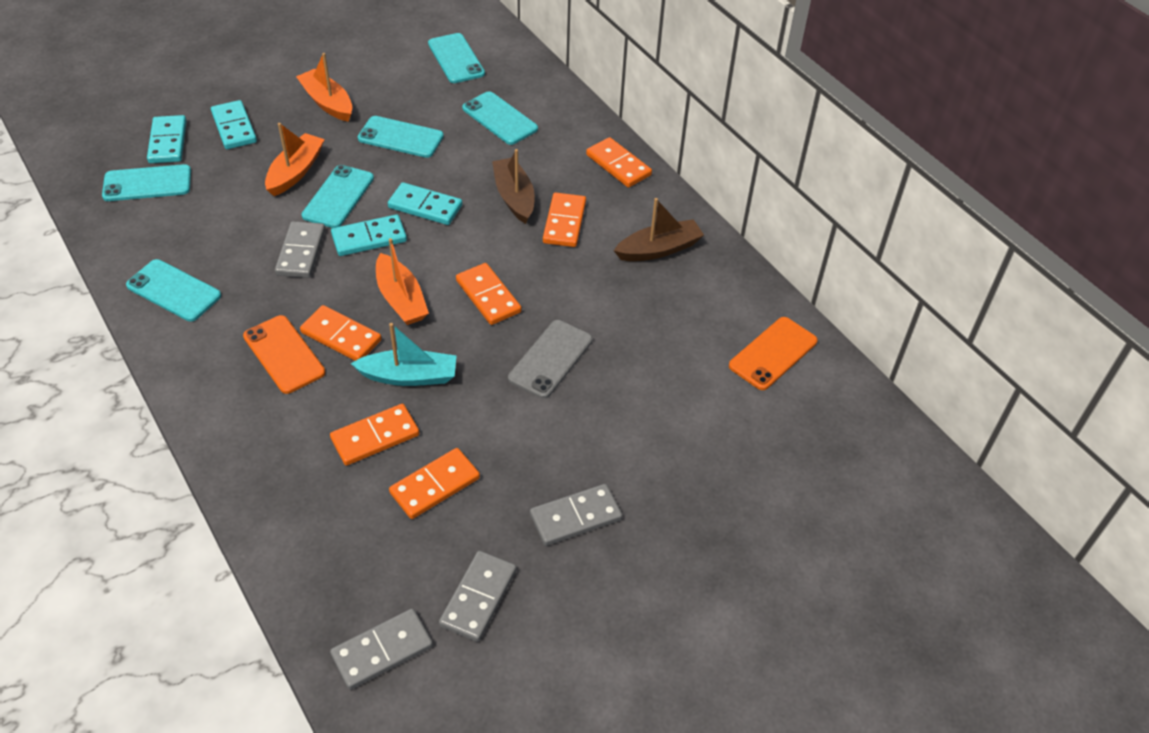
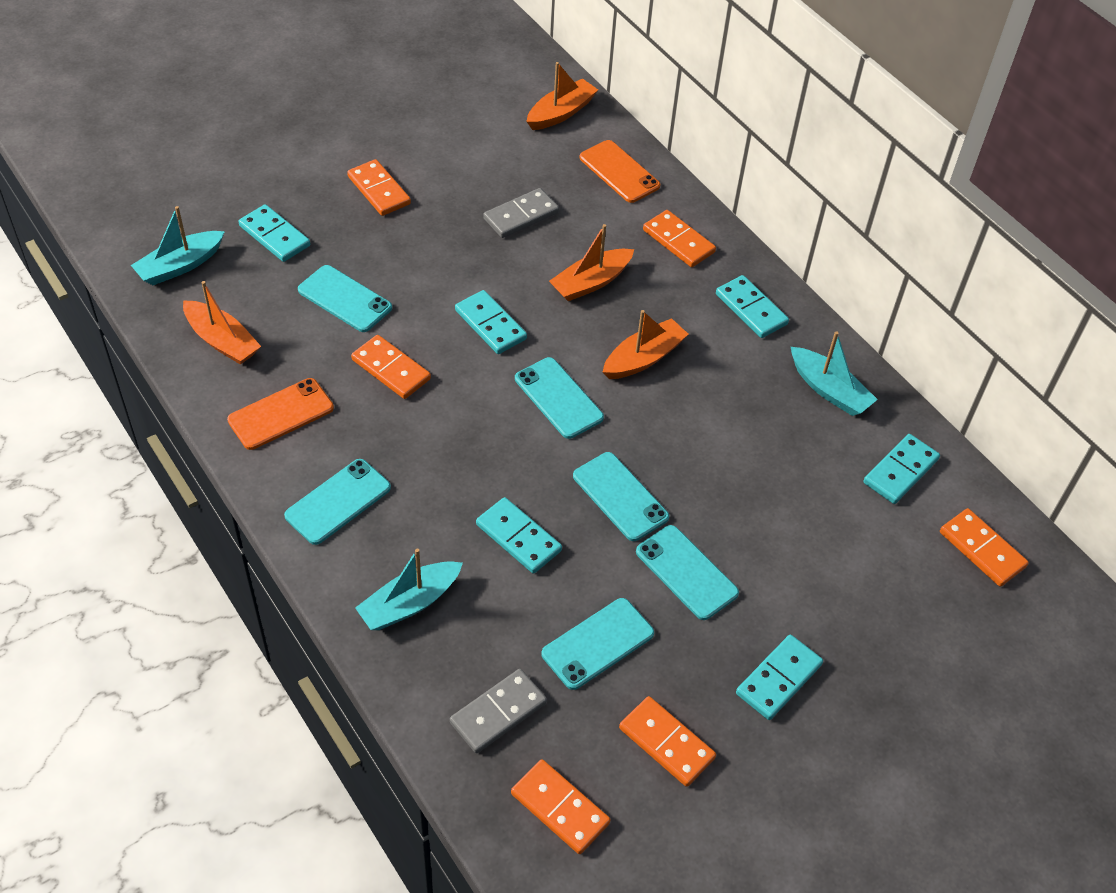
brown boat: [492,149,535,224] [613,198,704,261] = 2 -> none = 0
grey domino: [275,221,325,278] [330,608,433,690] [439,551,517,642] [530,484,622,546] = 4 -> [450,669,547,753] [483,188,559,238] = 2
grey phone: [508,320,592,399] = 1 -> none = 0
orange boat: [265,123,325,196] [296,53,352,122] [376,238,429,325] = 3 -> [183,281,261,365] [526,62,598,130] [549,224,634,301] [603,310,689,379] = 4
turquoise boat: [351,323,457,386] = 1 -> [131,206,225,285] [355,548,463,630] [791,331,878,416] = 3
turquoise domino: [147,115,187,163] [211,100,257,149] [331,214,407,256] [388,182,462,225] = 4 -> [238,204,310,262] [455,290,527,354] [476,497,562,574] [716,275,789,338] [736,635,823,720] [863,434,940,504] = 6

